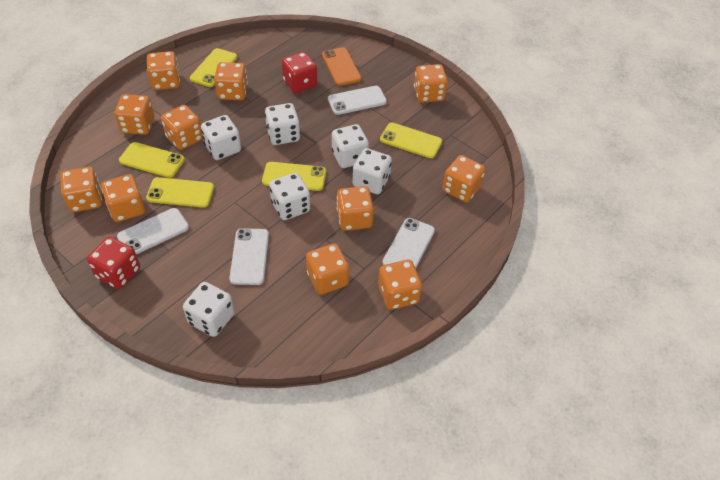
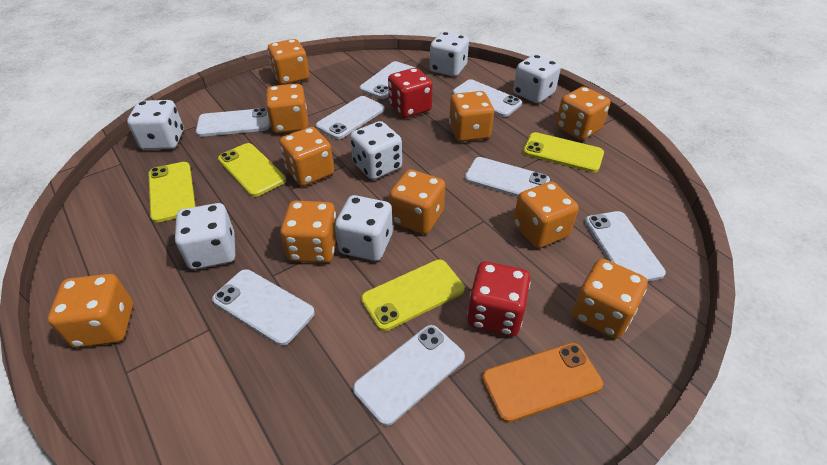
orange dice: [60,166,102,212] [101,174,145,222] [115,94,154,135] [147,51,180,90] [161,105,203,150] [214,62,248,100] [306,243,349,295] [337,186,374,231] [378,260,422,310] [414,64,448,103] [443,155,485,203] = 11 -> [48,274,133,348] [266,84,308,133] [268,39,309,85] [279,127,334,186] [280,201,337,263] [389,169,445,234] [449,91,494,142] [513,182,579,248] [556,86,610,140] [572,259,648,339] = 10
white phone: [117,208,189,255] [229,228,269,285] [328,86,387,115] [382,218,435,268] = 4 -> [196,108,270,137] [212,269,315,346] [316,96,385,139] [353,325,465,426] [360,61,415,99] [453,79,522,117] [465,157,550,197] [585,211,666,281] = 8
yellow phone: [119,142,185,178] [146,177,214,208] [190,48,237,87] [262,162,326,191] [380,123,442,158] = 5 -> [148,162,196,223] [218,143,286,197] [361,260,465,331] [523,132,604,173] = 4

